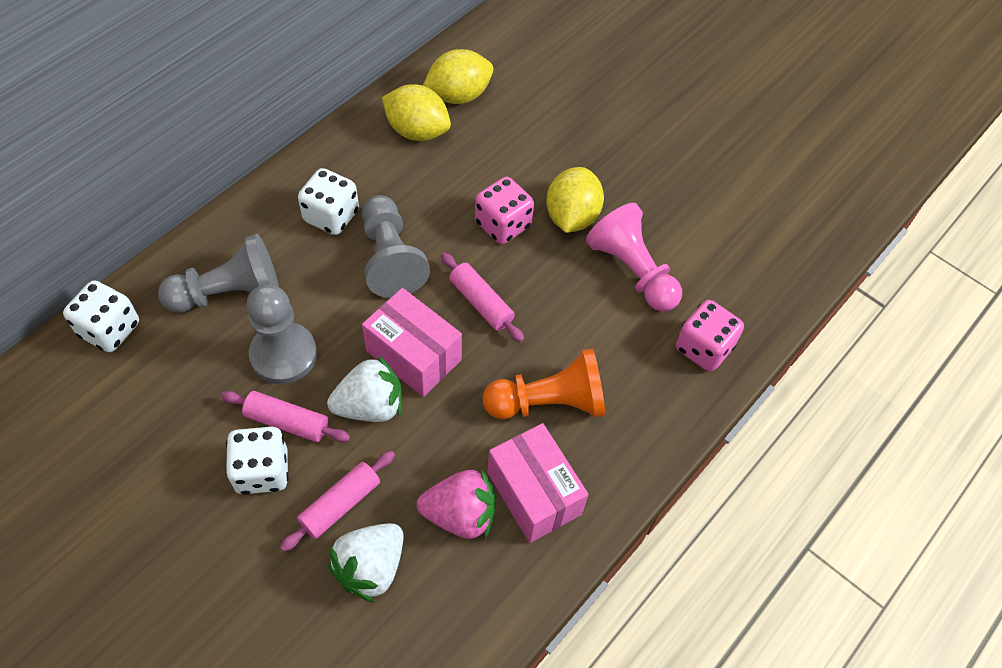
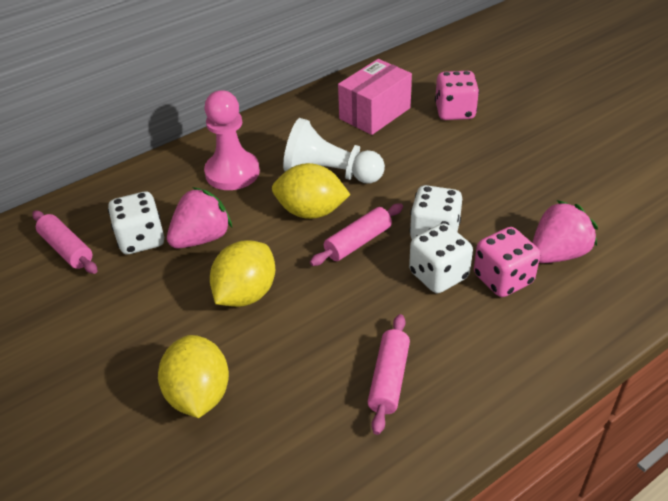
grey pawn: [158,234,279,313] [246,284,317,384] [362,195,430,298] = 3 -> none = 0
orange pawn: [483,348,605,419] = 1 -> none = 0
pink box: [362,288,462,397] [487,423,589,543] = 2 -> [338,59,412,135] = 1
pink strawberry: [417,469,496,539] = 1 -> [167,187,232,248] [532,200,598,263] = 2
white pawn: none = 0 -> [283,118,385,183] = 1
white strawberry: [327,355,402,422] [328,523,404,603] = 2 -> none = 0

